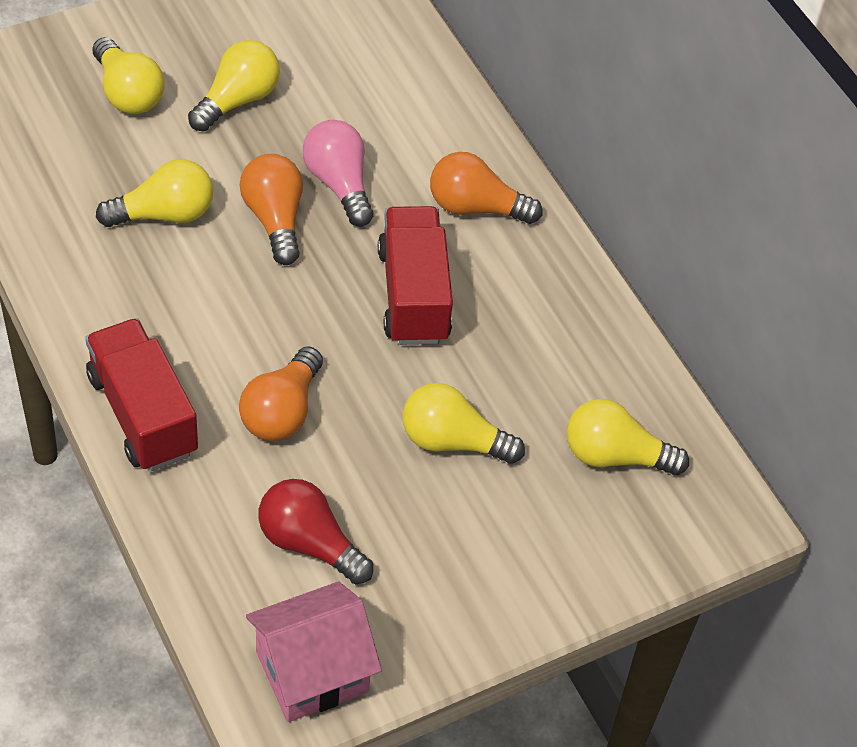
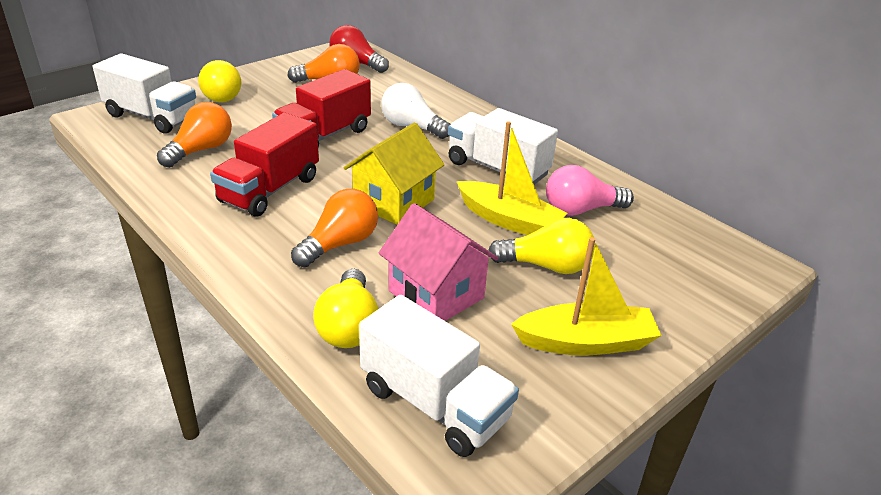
white light bulb: none = 0 -> [381,83,451,139] = 1
white truck: none = 0 -> [93,53,196,134] [359,295,519,457] [448,108,558,185] = 3
yellow boat: none = 0 -> [456,121,567,235] [511,237,662,356] = 2
yellow house: none = 0 -> [344,123,445,225] = 1
yellow light bulb: [93,37,165,114] [96,159,213,227] [188,40,280,132] [403,383,525,464] [567,399,689,475] = 5 -> [198,60,241,103] [313,269,378,348] [488,218,595,274] = 3

